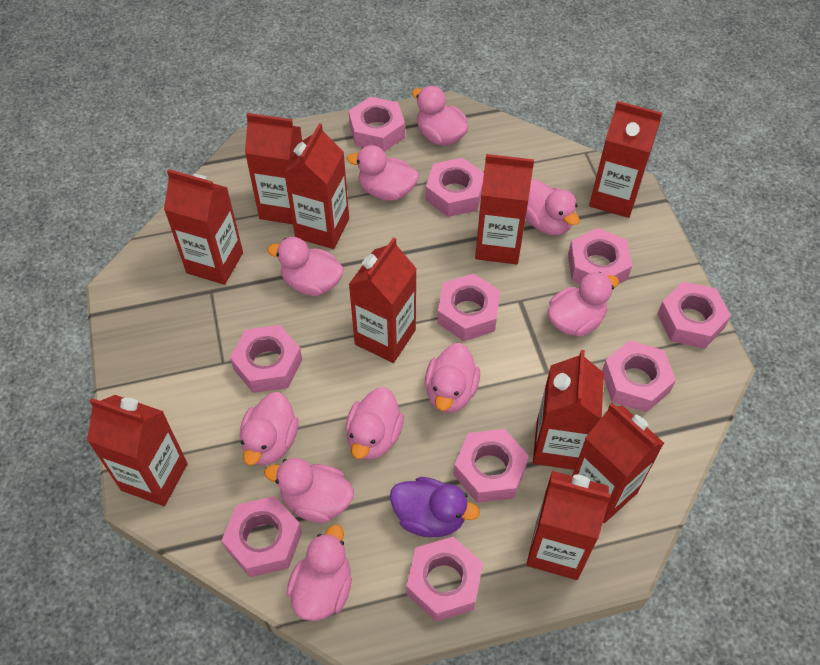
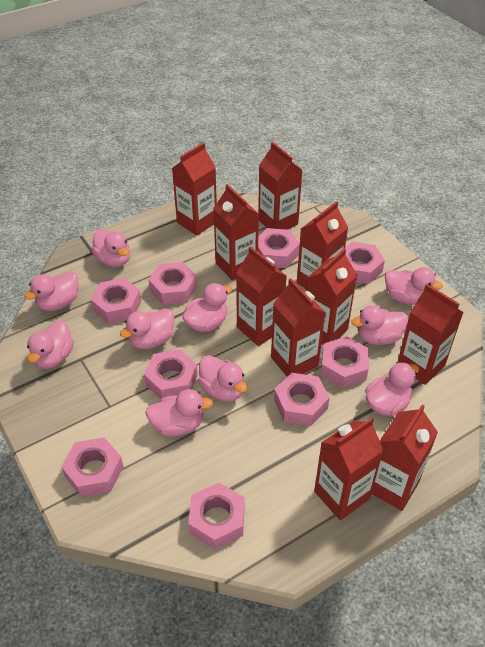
pink nut: [221,496,302,577] [230,325,302,393] [349,96,405,152] [406,537,483,621] [425,158,484,217] [437,273,500,341] [454,429,529,503] [568,228,632,284] [602,341,676,413] [657,282,731,349] = 10 -> [61,438,124,497] [91,278,141,324] [144,349,198,399] [148,262,197,305] [188,483,245,549] [258,228,300,268] [274,373,330,426] [321,336,369,388] [345,242,385,284] = 9
purple duck: [390,477,480,537] = 1 -> none = 0

